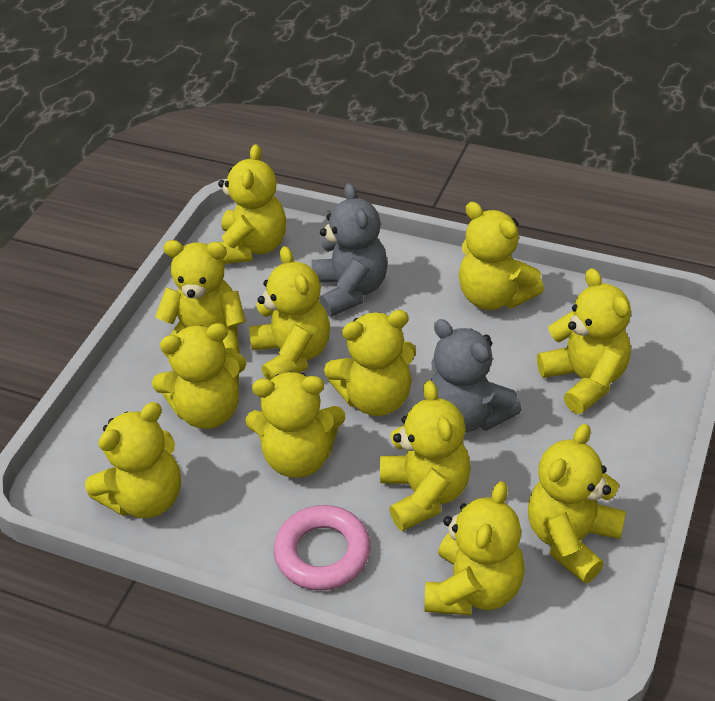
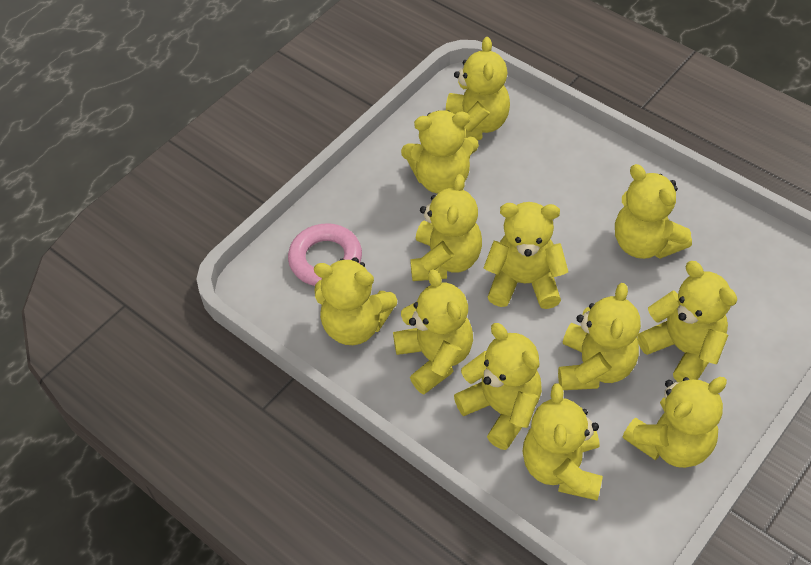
grey teddy bear: [311,183,388,317] [431,319,521,433] = 2 -> none = 0

